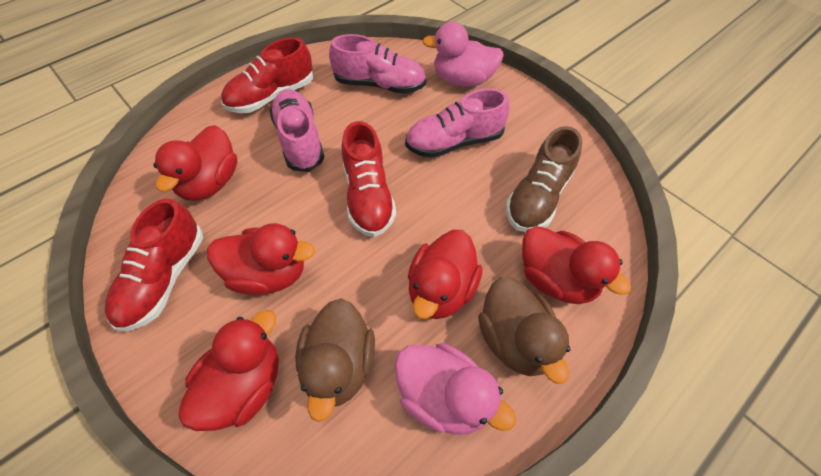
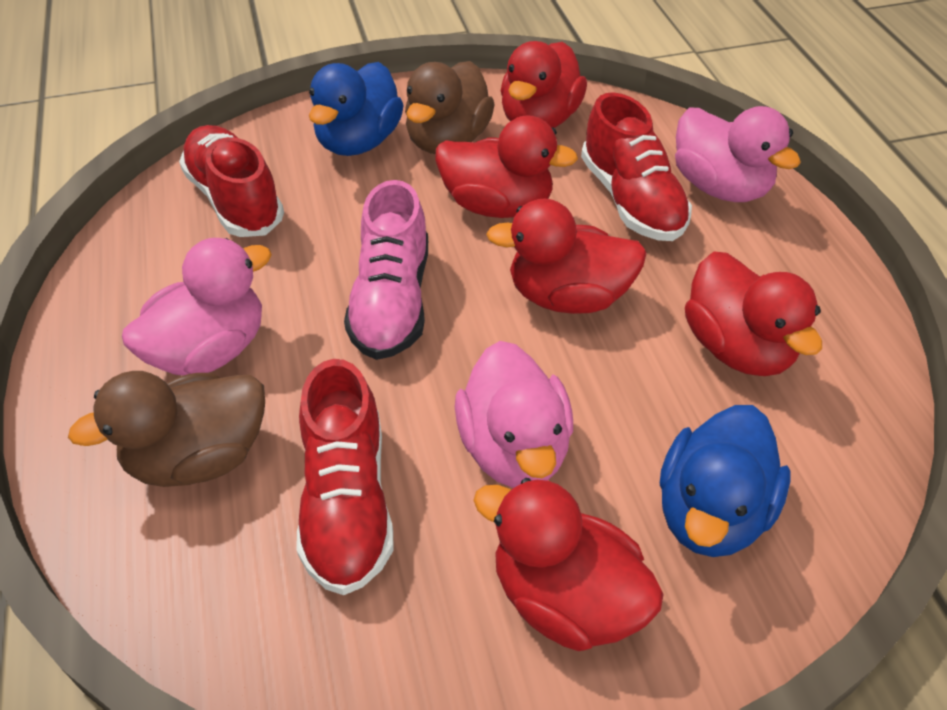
blue duck: none = 0 -> [309,62,404,156] [660,405,790,557] = 2
brown shoe: [506,126,582,232] = 1 -> none = 0
pink duck: [395,343,516,435] [422,22,504,87] = 2 -> [122,238,272,376] [455,341,573,488] [675,106,801,202] = 3
pink shoe: [269,89,324,172] [329,34,426,94] [405,88,510,158] = 3 -> [344,180,428,360] = 1

